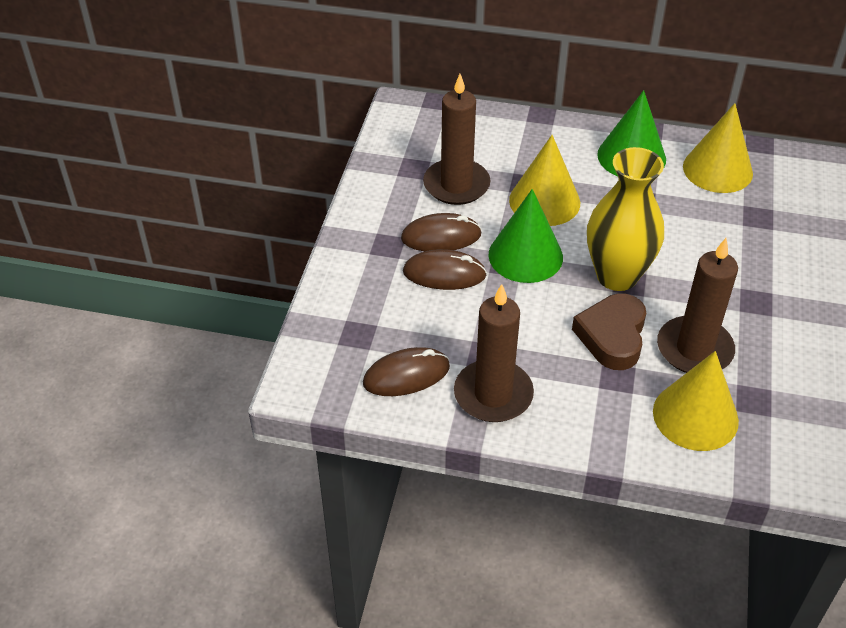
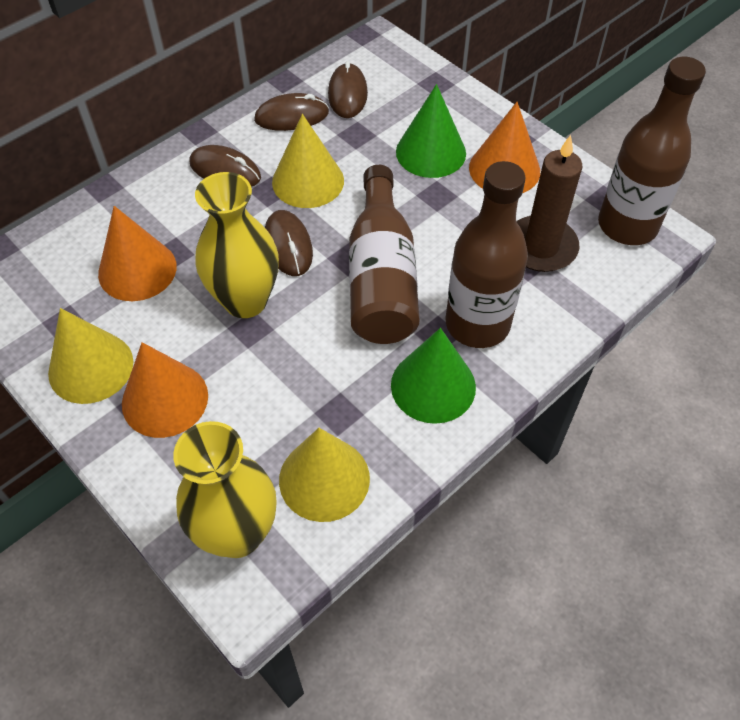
brown bottle: none = 0 -> [349,165,420,344] [446,161,528,348] [598,56,706,245] = 3
brown candle: [423,74,490,205] [454,284,534,422] [657,238,738,373] = 3 -> [516,135,582,272] = 1
brown heart: [572,293,646,370] = 1 -> none = 0
brown mouse: [363,347,450,396] [401,213,482,251] [403,249,487,290] = 3 -> [189,145,261,187] [254,93,329,131] [265,210,313,276] [328,61,368,118] = 4
orange cone: none = 0 -> [98,206,177,301] [122,342,208,438] [469,102,540,193] = 3
yellow vase: [587,147,664,291] = 1 -> [173,421,277,558] [195,172,279,318] = 2

